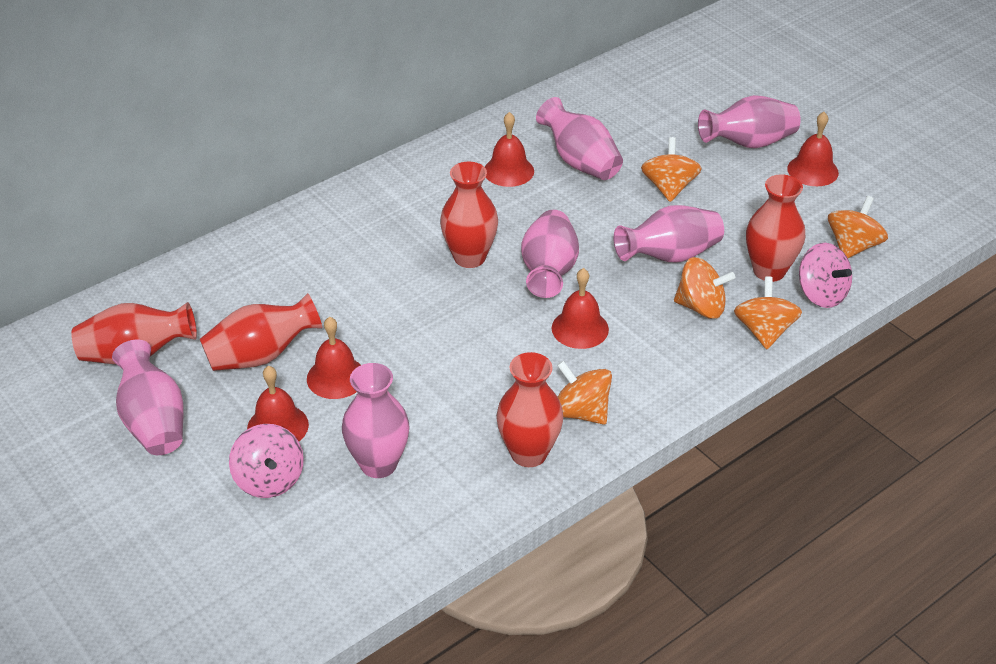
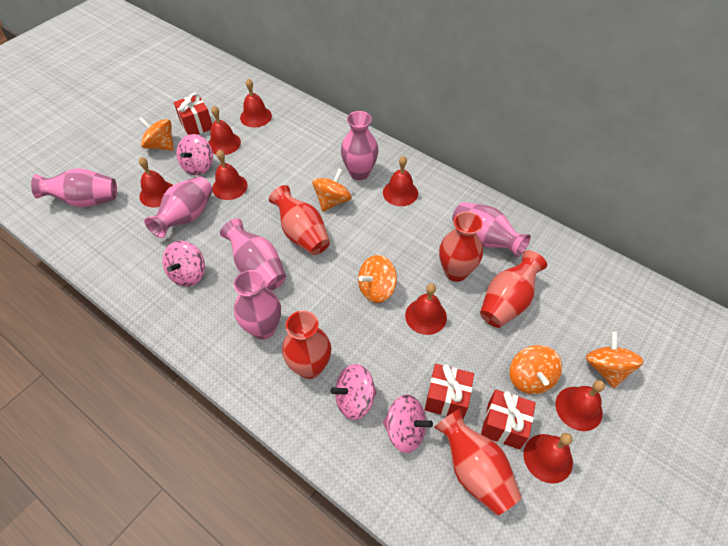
pink spinning top: [229,424,304,498] [799,243,852,308] = 2 -> [162,241,205,287] [177,134,213,175] [330,364,377,420] [383,394,433,453] = 4
red bell: [247,366,309,441] [307,317,361,399] [485,112,534,187] [552,268,609,349] [787,112,839,186] = 5 -> [139,157,173,207] [208,106,241,155] [212,150,248,200] [240,78,272,127] [383,156,418,206] [405,283,447,335] [523,433,573,483] [555,380,605,431] = 8
red gift: none = 0 -> [174,93,212,135] [425,364,474,419] [481,389,536,449] = 3

